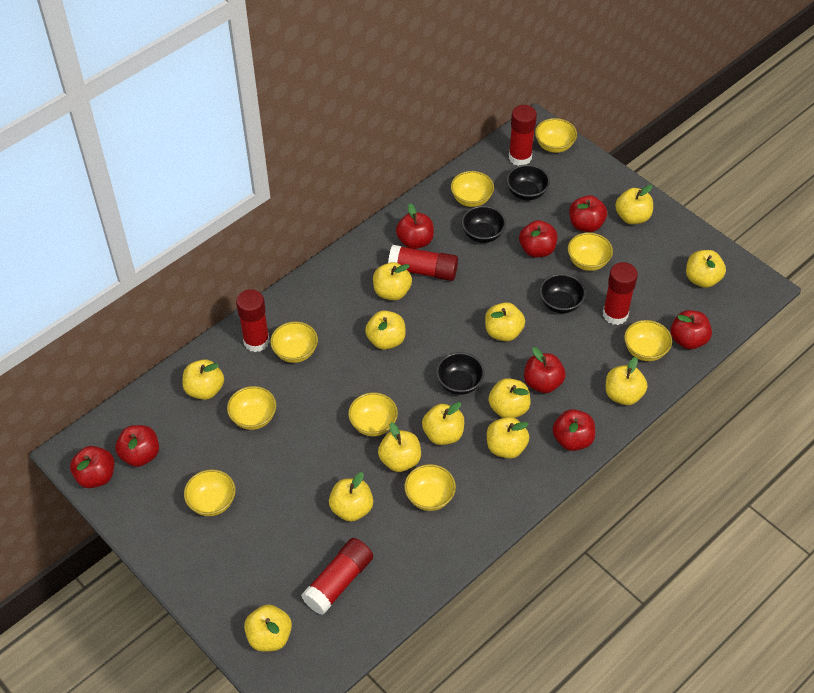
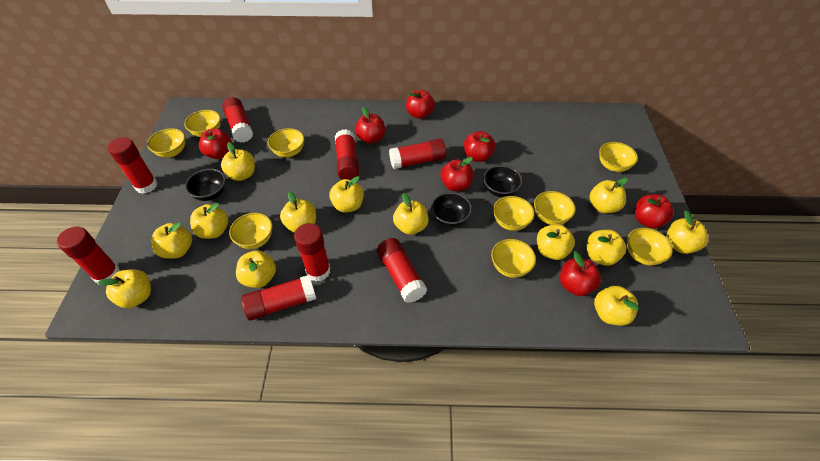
black bowl: [436,352,485,395] [462,206,506,243] [506,164,550,200] [540,274,586,313] = 4 -> [185,169,226,201] [431,192,472,227] [483,165,523,197] = 3
red apple: [70,446,114,488] [115,425,159,467] [396,203,434,249] [519,220,557,258] [524,347,566,393] [553,409,595,451] [569,195,607,232] [671,310,712,349] = 8 -> [199,128,232,159] [355,107,385,144] [406,90,435,119] [441,157,474,191] [464,131,495,162] [560,251,601,296] [635,194,674,228] = 7
red glue stick: [236,289,270,352] [301,538,373,615] [388,245,458,281] [509,105,537,166] [603,262,638,325] = 5 -> [57,227,120,284] [108,137,157,194] [222,97,253,143] [241,275,316,321] [294,223,331,282] [335,129,359,180] [377,238,427,303] [389,139,446,169] = 8

